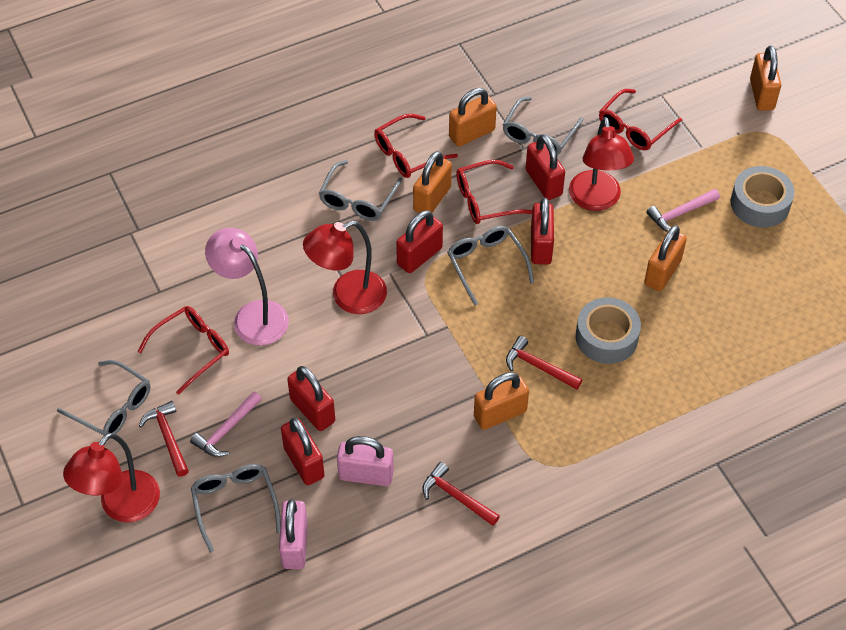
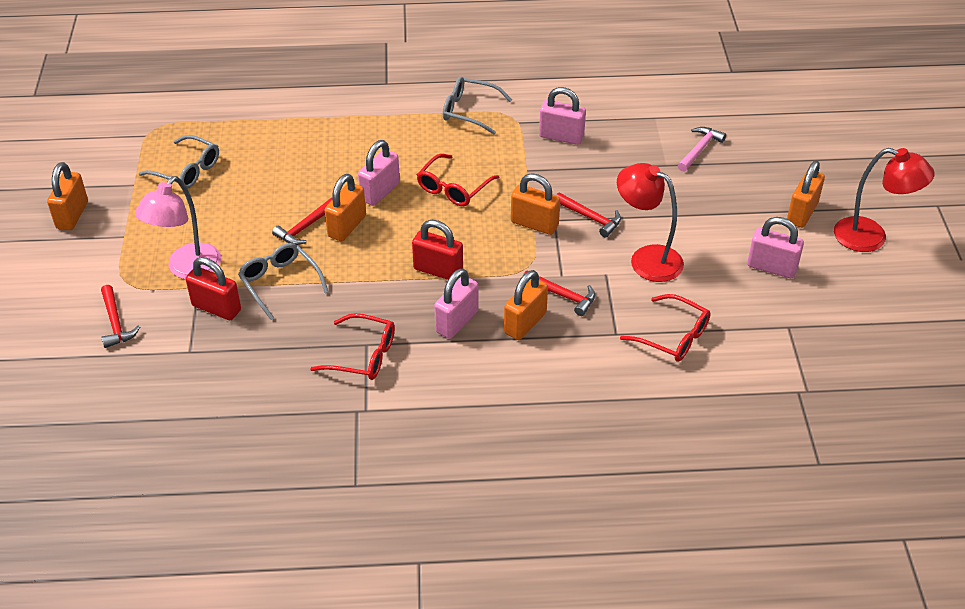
grey glasses: [57,360,150,435] [191,464,281,553] [319,160,402,221] [447,226,534,305] [503,97,584,155] = 5 -> [138,135,219,189] [238,243,329,320] [443,77,512,135] = 3
grey tape: [576,297,641,364] [731,166,795,228] = 2 -> none = 0
pink hammer: [190,391,262,457] [647,189,720,232] = 2 -> [678,127,726,172] = 1
pink padlock: [279,499,308,569] [337,436,394,486] = 2 -> [358,140,400,206] [434,268,478,339] [539,87,586,145] [747,217,804,278] = 4
red glasses: [138,306,229,395] [374,114,458,178] [456,160,532,224] [599,89,682,150] = 4 -> [310,313,395,380] [417,153,499,206] [620,294,711,362] = 3
red hammer: [139,401,189,477] [423,462,500,526] [506,336,582,390] = 3 -> [101,285,140,348] [272,198,332,245] [523,271,595,316] [556,193,621,237] = 4
red lamp: [63,433,160,522] [303,221,387,314] [569,117,634,211] = 3 -> [617,163,684,282] [834,148,935,252] = 2
red padlock: [281,418,324,485] [287,366,335,431] [396,210,443,273] [526,135,565,200] [531,198,554,265] = 5 -> [186,257,241,320] [412,220,463,280] = 2

